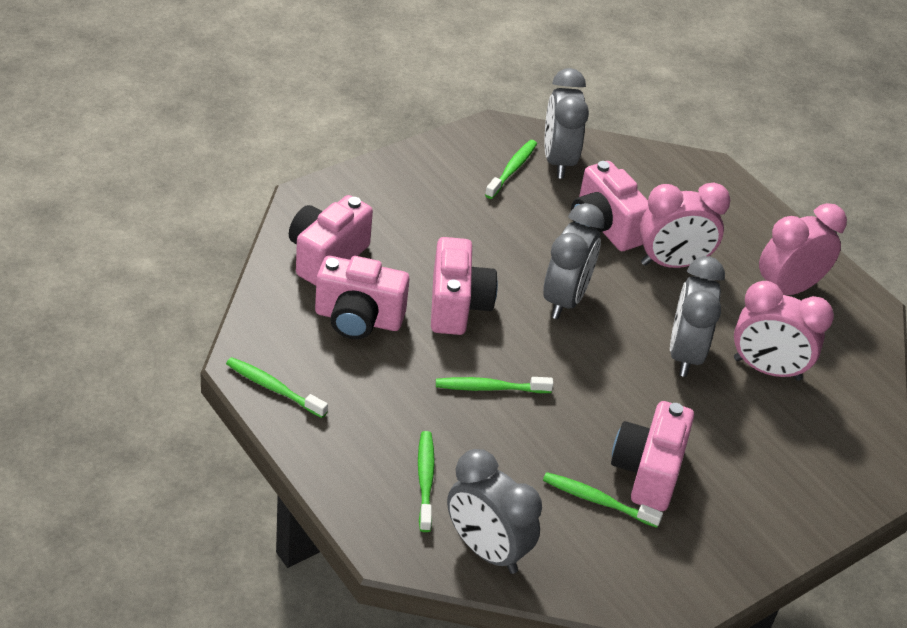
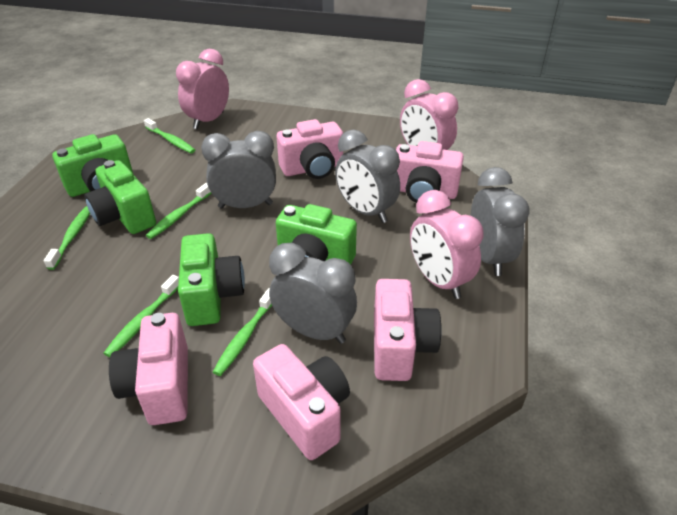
green camera: none = 0 -> [52,134,133,197] [84,160,156,234] [178,233,245,326] [276,204,357,265] = 4

